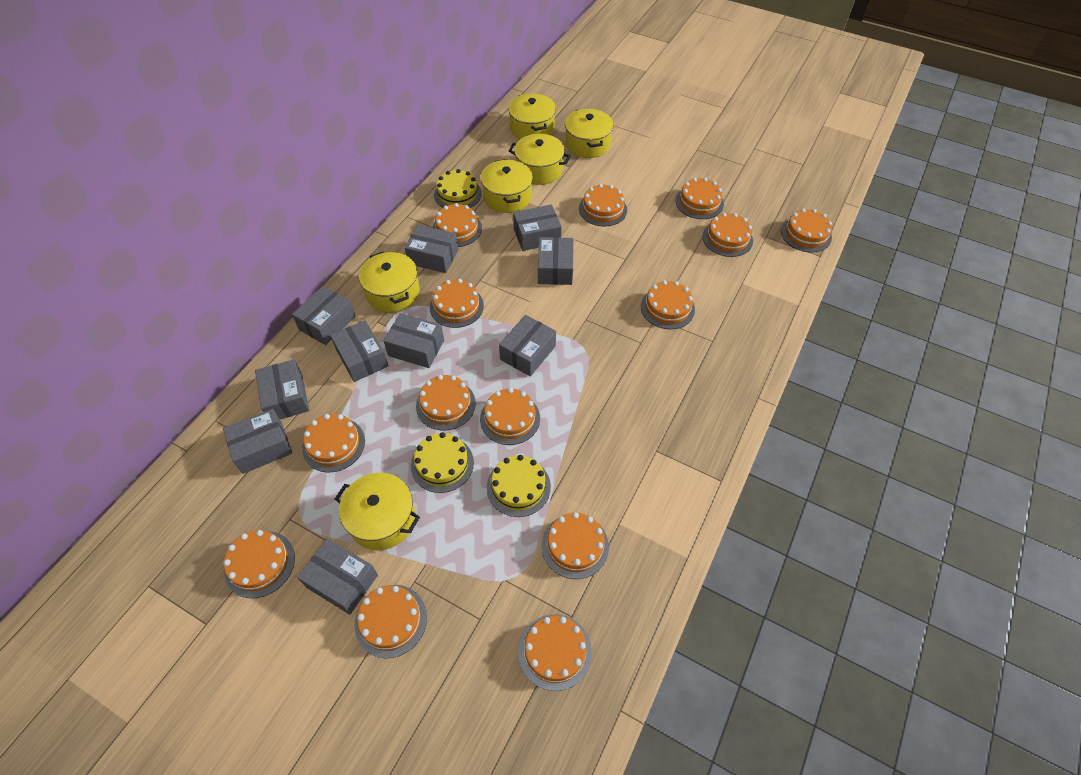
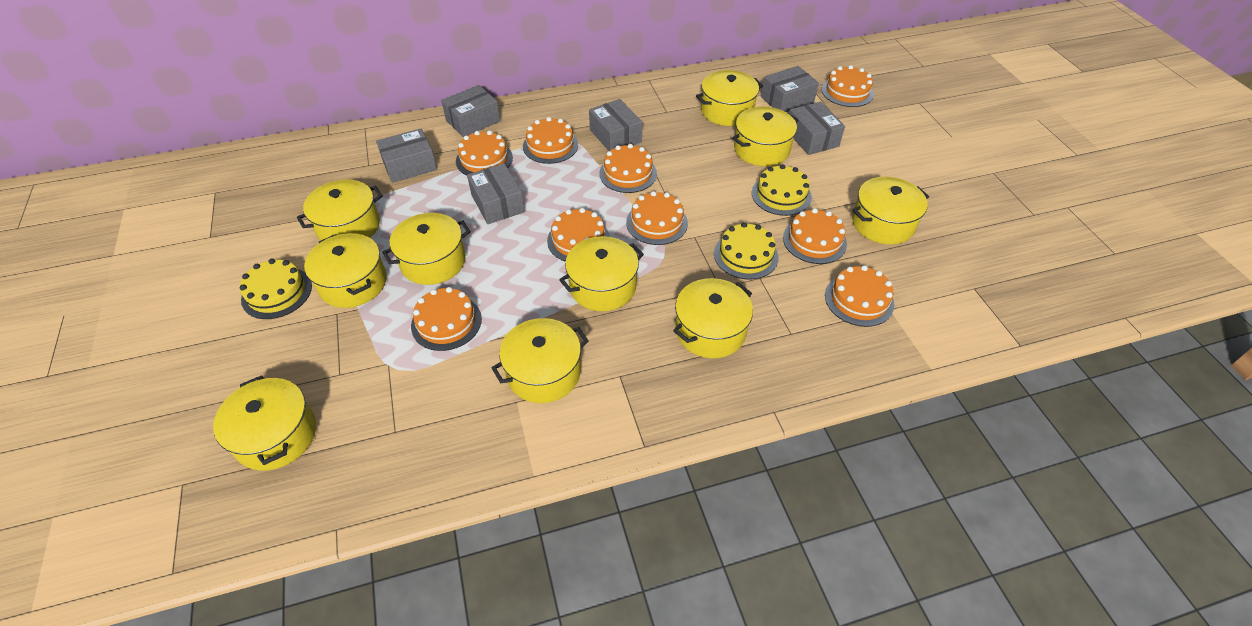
grey box: [223,409,292,474] [255,360,309,419] [292,286,355,345] [297,539,378,615] [330,320,389,382] [384,313,444,368] [404,225,458,273] [499,315,556,377] [513,204,562,251] [538,237,573,285] = 10 -> [376,129,437,183] [441,85,500,137] [467,163,525,224] [589,99,642,151] [761,66,819,112] [789,102,845,155] = 6
orange cake: [223,530,295,598] [302,414,365,473] [355,585,427,658] [416,375,476,431] [430,279,484,328] [433,203,482,247] [480,388,540,445] [518,614,592,691] [542,512,609,579] [579,184,627,226] [641,280,695,329] [675,177,724,219] [703,213,753,257] [781,208,832,253] = 14 -> [411,287,482,351] [456,130,513,175] [523,117,578,164] [547,208,610,262] [599,144,657,193] [626,191,688,245] [783,208,847,264] [822,65,874,107] [825,265,894,327] = 9
yellow pot: [335,473,420,551] [359,252,420,312] [481,159,533,213] [508,93,556,139] [509,134,570,185] [565,109,614,158] = 6 -> [213,375,316,471] [297,179,383,241] [304,233,387,308] [382,213,471,285] [492,318,589,403] [559,236,644,311] [673,278,753,358] [696,70,763,126] [732,107,798,166] [852,177,929,244] = 10

